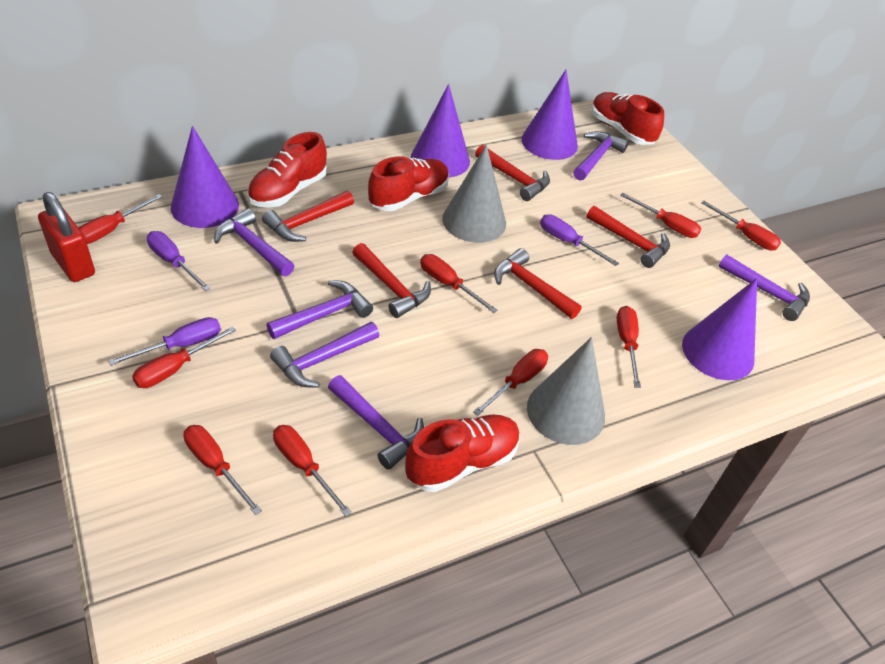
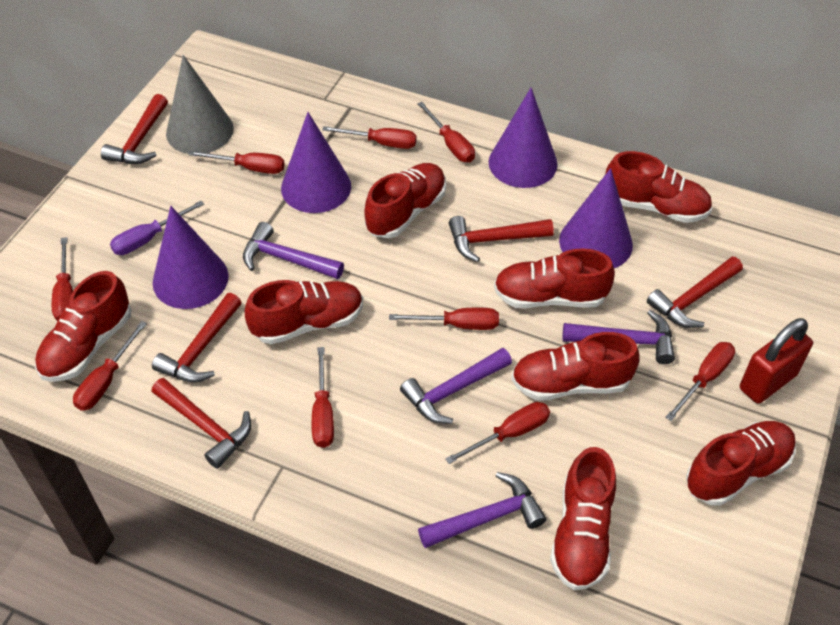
grey cone: [442,145,506,243] [527,337,605,445] = 2 -> [166,55,234,154] = 1
purple hammer: [214,208,294,276] [266,280,373,339] [270,322,379,388] [328,375,424,470] [573,131,629,180] [718,254,810,321] = 6 -> [243,222,344,279] [400,348,512,424] [418,472,546,548] [563,310,675,364] = 4
purple screwdriver: [108,317,221,366] [147,231,211,291] [540,214,619,266] = 3 -> [110,201,204,255] = 1
red shoe: [247,132,327,208] [368,156,449,211] [405,414,520,492] [591,92,664,145] = 4 -> [35,271,131,382] [245,280,363,344] [364,163,446,238] [494,248,615,308] [511,332,639,401] [550,447,616,590] [605,151,712,223] [686,421,796,506] = 8

